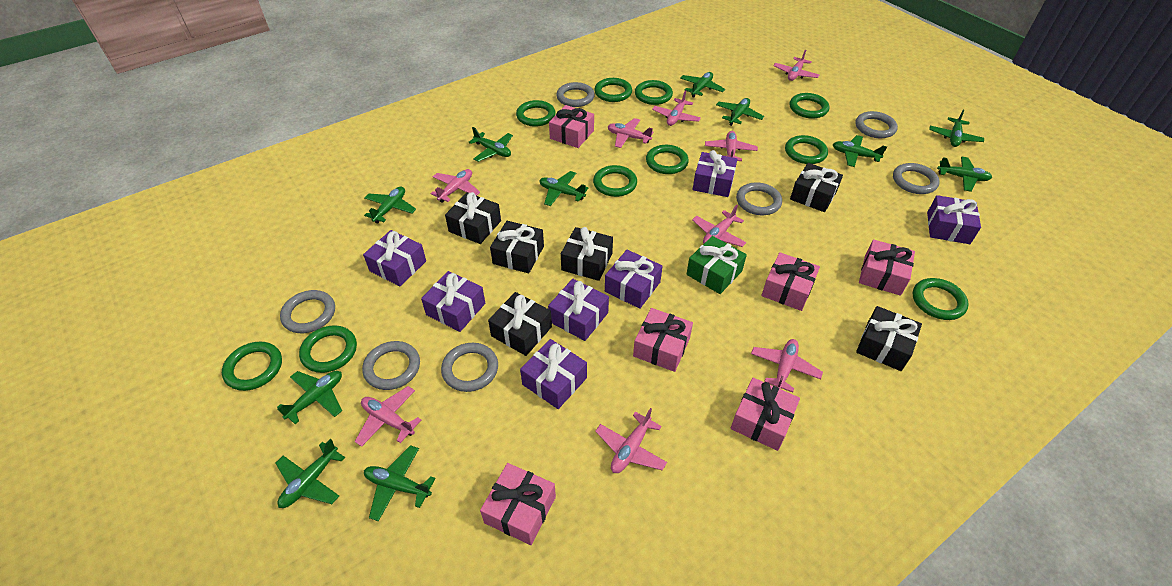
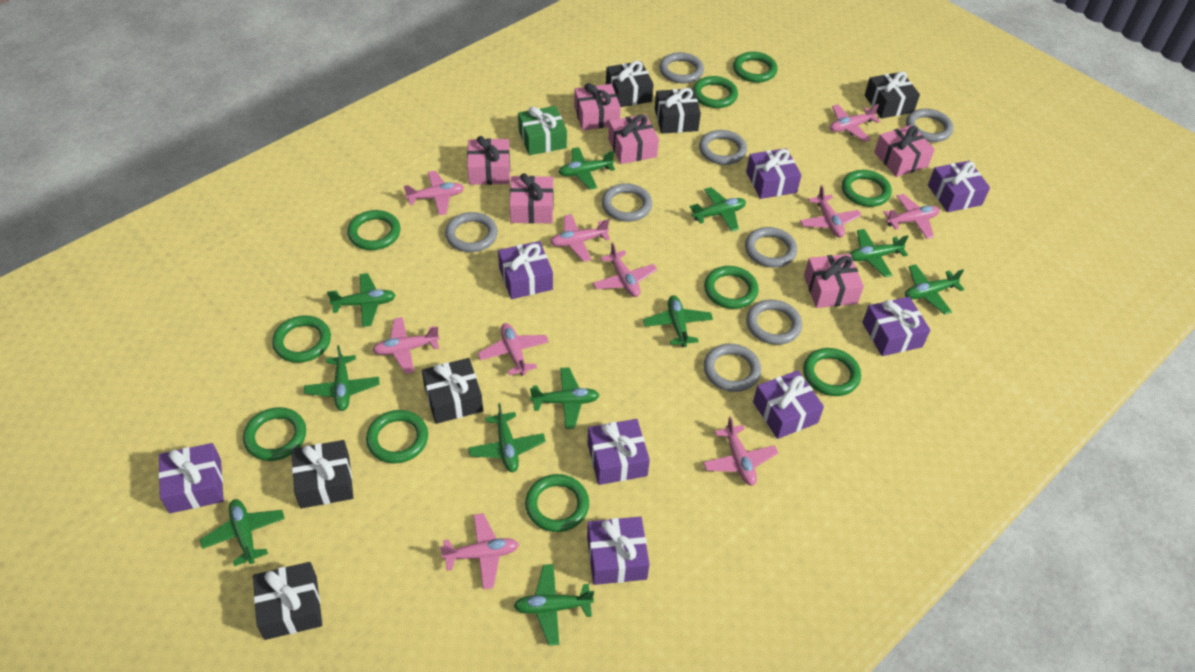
grey ring: [280,290,335,333] [362,341,420,390] [441,343,498,392] [556,82,595,107] [736,182,782,215] [855,111,898,138] [893,163,940,194] = 7 -> [445,212,498,252] [602,183,652,222] [659,52,704,83] [699,130,747,165] [704,344,761,392] [745,227,797,268] [746,300,802,345] [906,109,953,142] = 8
pink plane: [355,386,421,447] [431,169,480,203] [595,408,667,473] [608,118,653,148] [652,90,701,126] [692,205,747,247] [705,131,758,161] [751,339,823,393] [773,50,819,81] = 9 -> [372,317,440,374] [404,171,464,215] [440,513,519,590] [478,323,549,376] [550,214,610,262] [593,242,657,297] [703,416,778,486] [800,185,862,238] [830,104,880,142] [883,194,940,239] = 10
purple gift: [363,230,426,286] [421,271,485,332] [520,339,587,409] [548,279,609,341] [605,250,663,309] [693,150,737,197] [927,195,981,244] = 7 -> [158,443,224,513] [498,241,553,299] [587,419,650,485] [587,517,650,585] [746,148,801,199] [753,370,824,439] [862,297,930,356] [928,161,990,212] = 8

